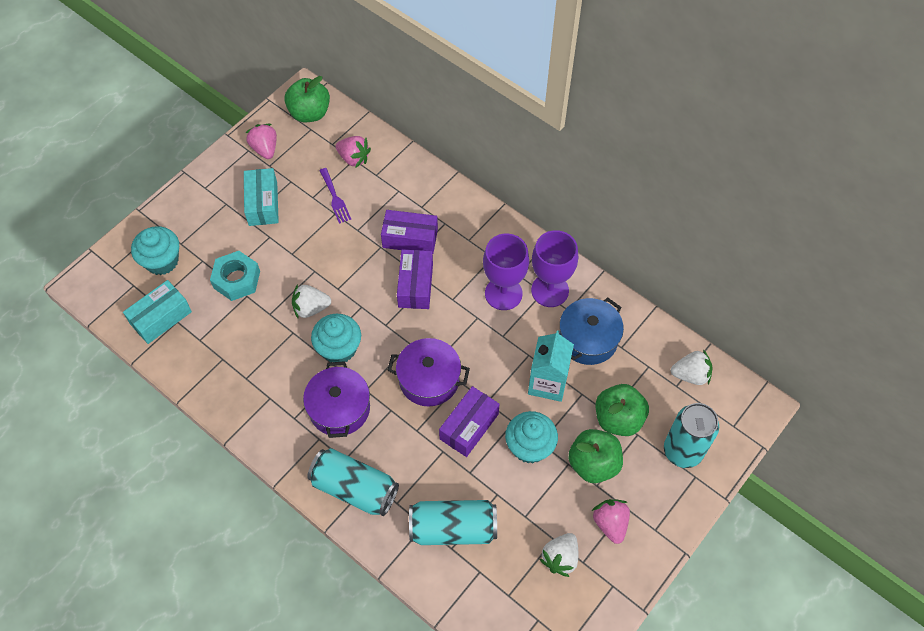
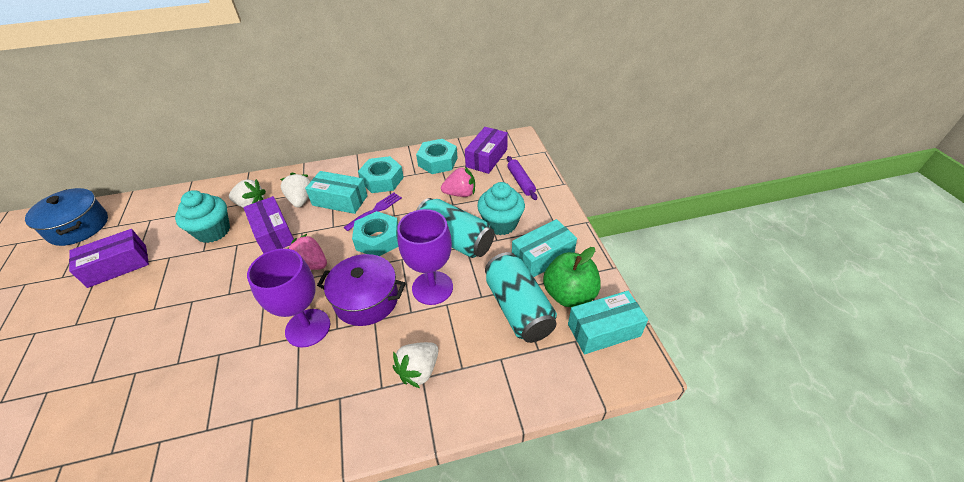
green apple: [284,76,330,122] [568,429,623,483] [596,384,649,436] = 3 -> [543,247,601,307] = 1
pink strawberry: [245,124,277,159] [336,136,371,167] [592,499,630,544] = 3 -> [288,234,327,270] [441,167,475,197] = 2
purple pot: [303,361,370,438] [387,338,470,406] = 2 -> [317,254,406,326] = 1
purple rolling pin: none = 0 -> [507,156,537,200] = 1
turquoise box: [123,280,192,344] [244,168,279,226] = 2 -> [305,171,368,214] [512,219,577,277] [568,291,648,354] = 3
turquoise can: [307,448,399,516] [409,500,497,545] [664,403,719,468] = 3 -> [417,198,494,258] [485,252,557,343] = 2
turquoise carton: [528,330,574,402] = 1 -> none = 0
turquoise cupcake: [131,226,179,275] [311,314,361,362] [505,411,558,463] = 3 -> [175,190,230,243] [477,182,525,235] = 2
turquoise nut: [210,251,260,301] = 1 -> [352,211,398,256] [358,156,404,193] [416,139,458,174] = 3

